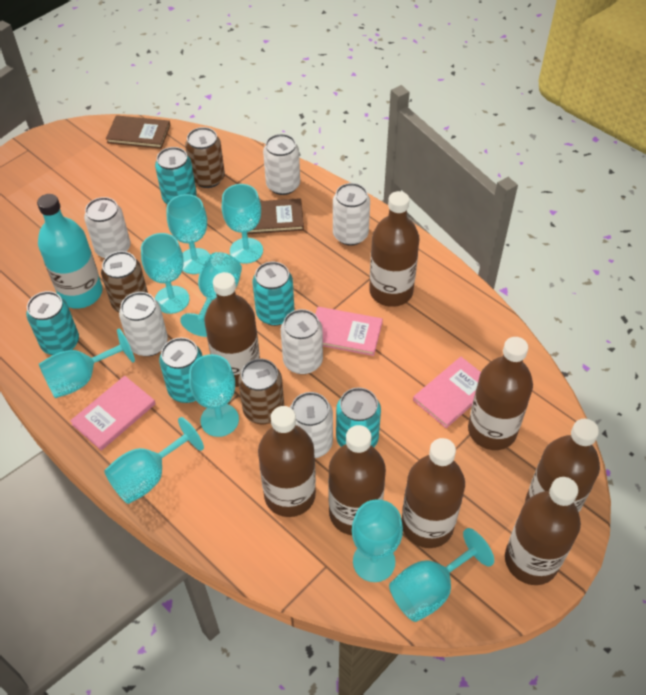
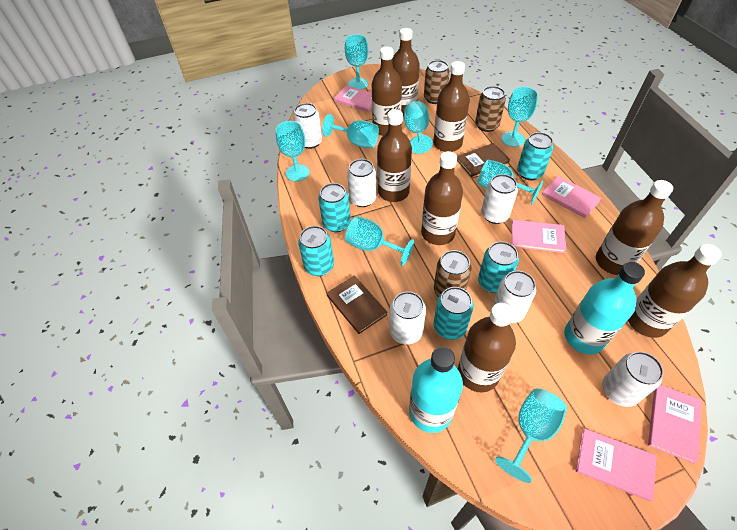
pink book: [70,376,156,451] [315,307,383,356] [413,357,481,428] = 3 -> [334,85,372,112] [512,220,566,253] [542,176,602,218] [576,429,657,501] [648,385,702,464] = 5
turquoise bottle: [37,194,103,309] = 1 -> [409,347,463,433] [564,262,645,354] = 2
turquoise goblet: [39,329,135,398] [104,417,204,504] [141,233,190,314] [167,194,210,274] [180,252,242,337] [189,354,239,437] [222,184,263,264] [352,499,403,582] [389,528,494,622] = 9 -> [276,121,309,181] [322,114,379,148] [345,34,368,90] [345,216,414,266] [404,101,433,154] [478,160,543,205] [495,389,567,483] [501,87,538,147] = 8

